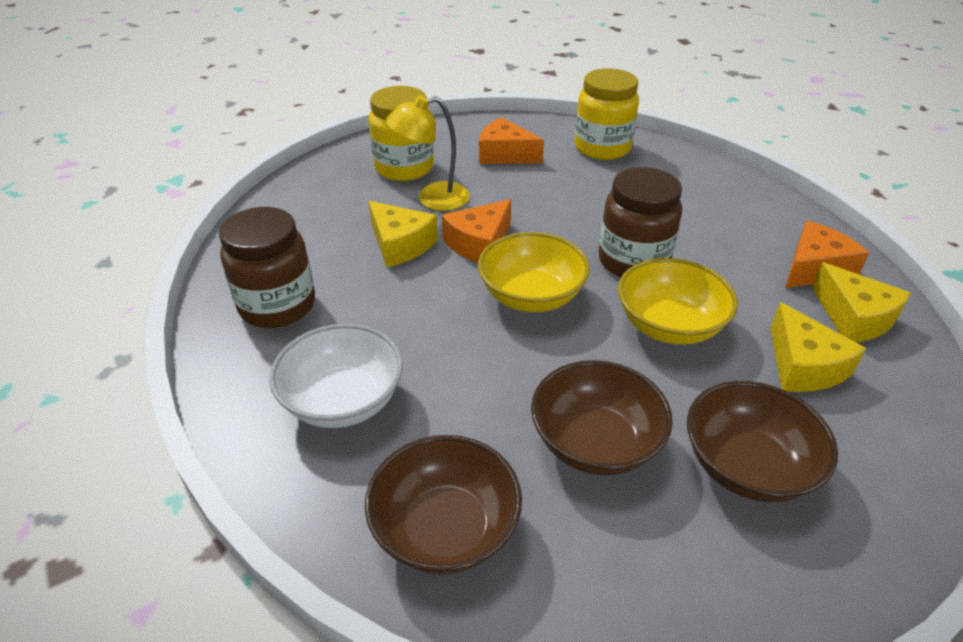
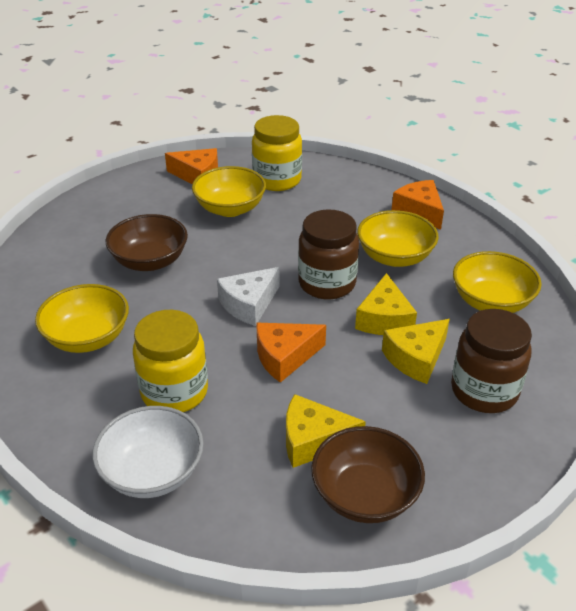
brown bowl: [365,435,522,575] [531,360,673,475] [687,381,838,502] = 3 -> [106,214,188,271] [311,426,425,523] = 2
white cheese: none = 0 -> [217,267,280,326] = 1
yellow bowl: [478,232,590,312] [618,258,738,345] = 2 -> [35,284,129,353] [192,166,266,217] [357,210,439,267] [453,251,542,313] = 4
yellow lamp: [386,95,470,211] = 1 -> none = 0

